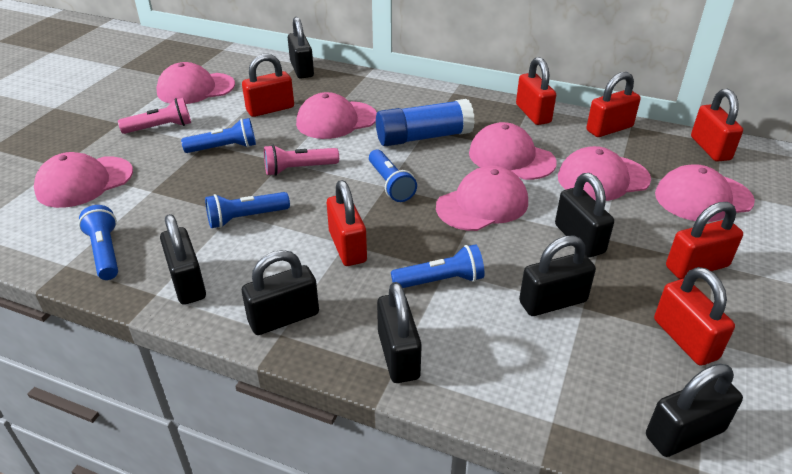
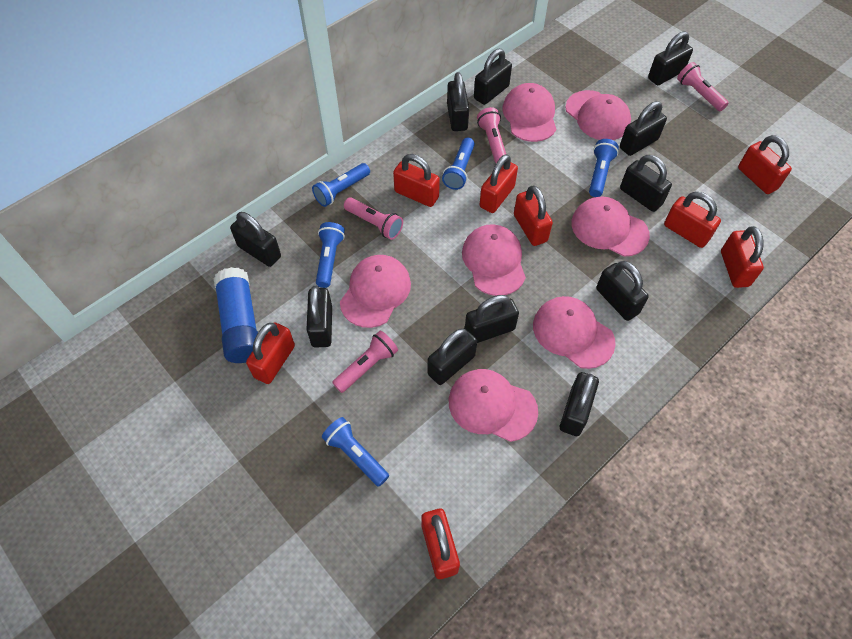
black padlock: [160,214,206,305] [242,250,319,335] [288,17,314,78] [377,282,422,383] [519,236,596,316] [555,173,614,257] [646,364,743,457] = 7 -> [230,212,281,267] [306,286,332,348] [428,328,477,385] [447,72,469,131] [465,295,519,343] [474,49,512,105] [560,372,599,436] [596,261,649,321] [620,101,667,156] [620,155,672,212] [648,31,693,85] = 11
pink flashlight: [118,98,191,134] [264,145,339,176] = 2 -> [332,331,398,393] [344,198,403,240] [477,107,506,163] [677,62,729,111] = 4
red padlock: [242,54,294,117] [327,180,367,266] [516,57,556,125] [586,72,641,137] [654,267,735,366] [666,202,743,279] [691,89,743,162] = 7 -> [246,322,295,384] [393,154,440,207] [421,509,460,579] [479,154,518,213] [514,185,553,246] [664,192,721,248] [721,226,764,288] [738,135,792,194] = 8

